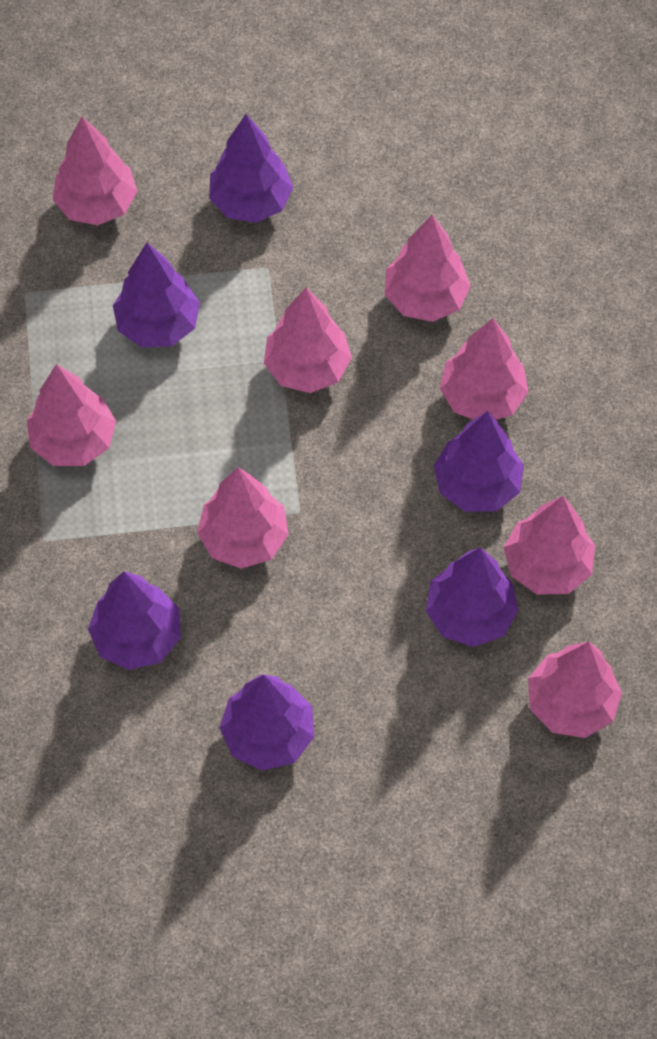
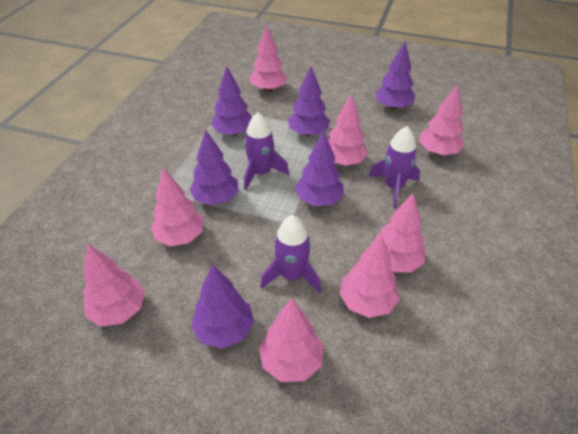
purple rocket: none = 0 -> [244,113,289,190] [260,215,321,293] [369,126,420,208] = 3

